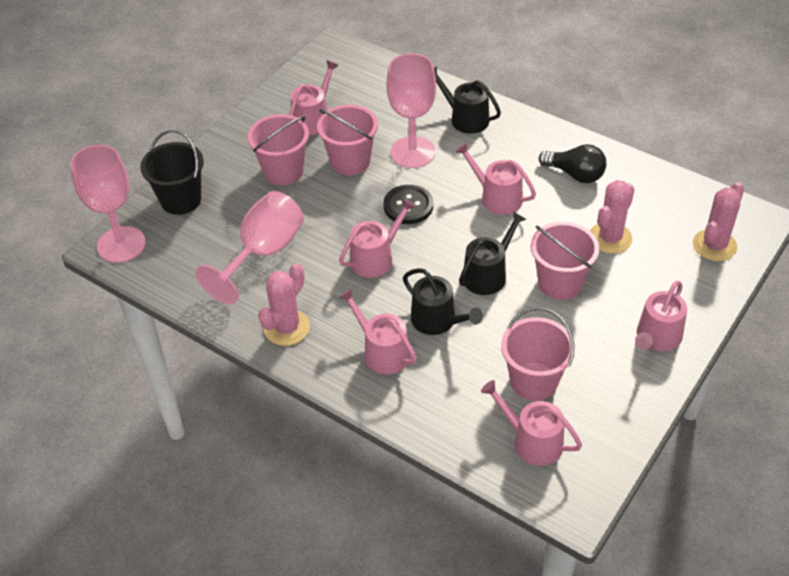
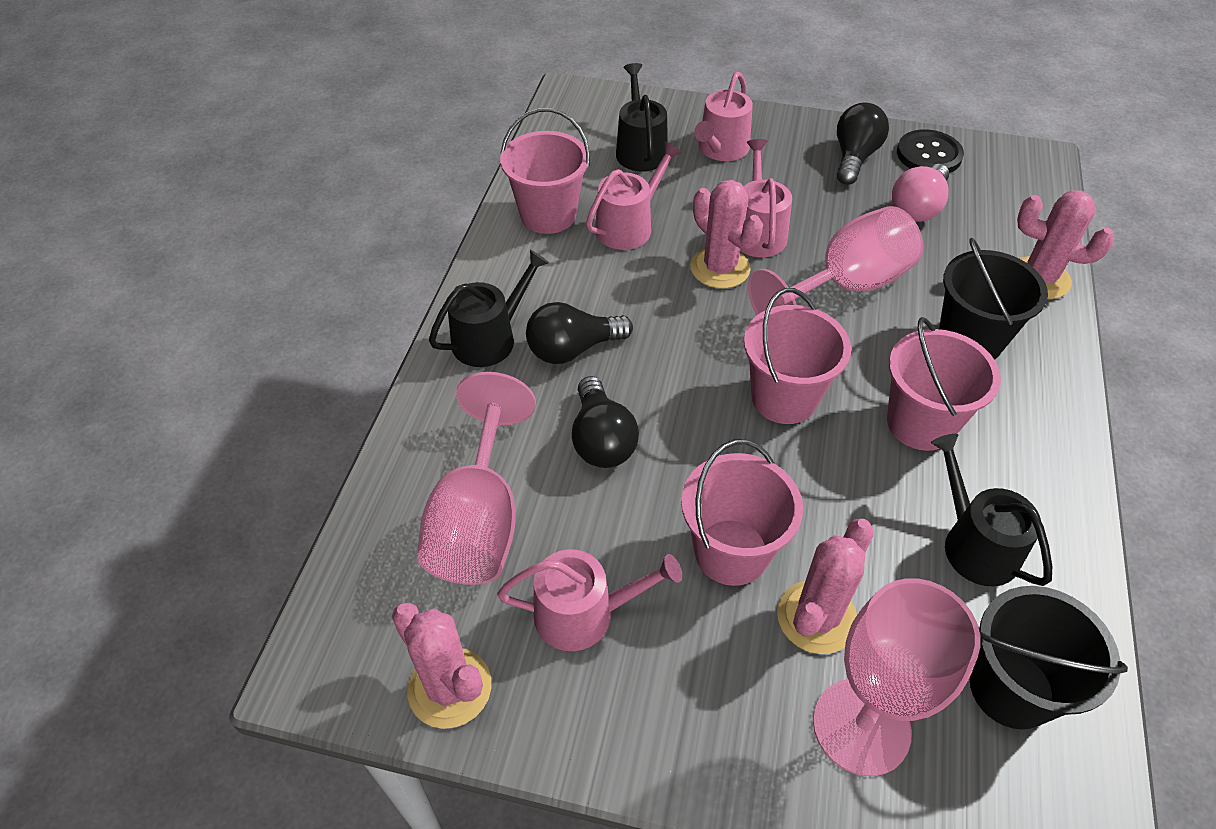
black bucket: [140,130,204,215] = 1 -> [939,238,1048,360] [970,586,1128,729] = 2
black light bulb: [539,144,606,183] = 1 -> [526,302,633,364] [572,376,639,468] [837,103,889,185] = 3
pink cactus: [258,263,310,346] [590,180,635,254] [693,182,744,261] = 3 -> [392,602,491,729] [690,180,763,289] [777,519,874,654] [1017,190,1114,299] = 4
pink light bulb: none = 0 -> [892,164,949,222] = 1
pink watering can: [289,60,339,135] [338,288,417,374] [339,198,416,278] [455,142,536,215] [481,380,582,466] [635,281,687,351] = 6 -> [497,549,682,651] [586,141,682,250] [694,72,753,161] [740,139,792,257] = 4

